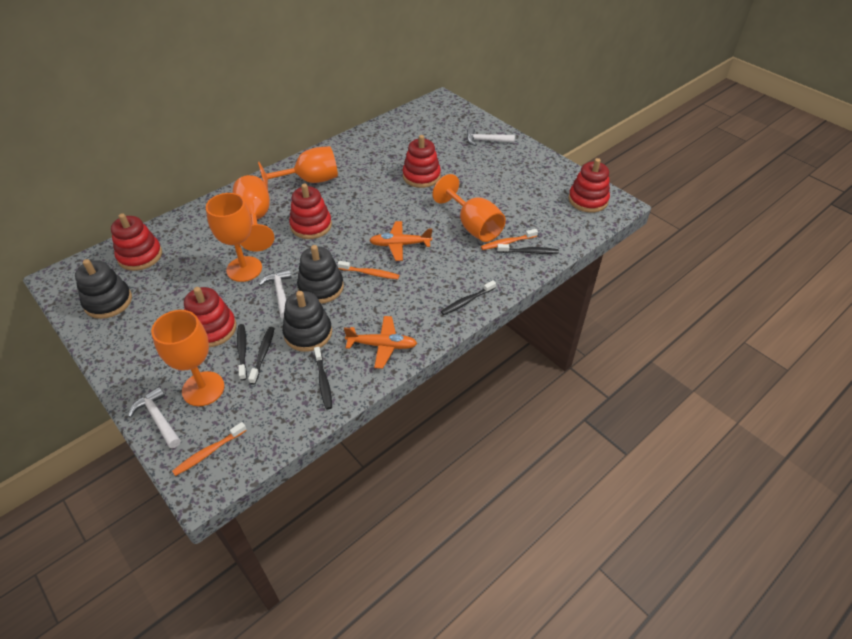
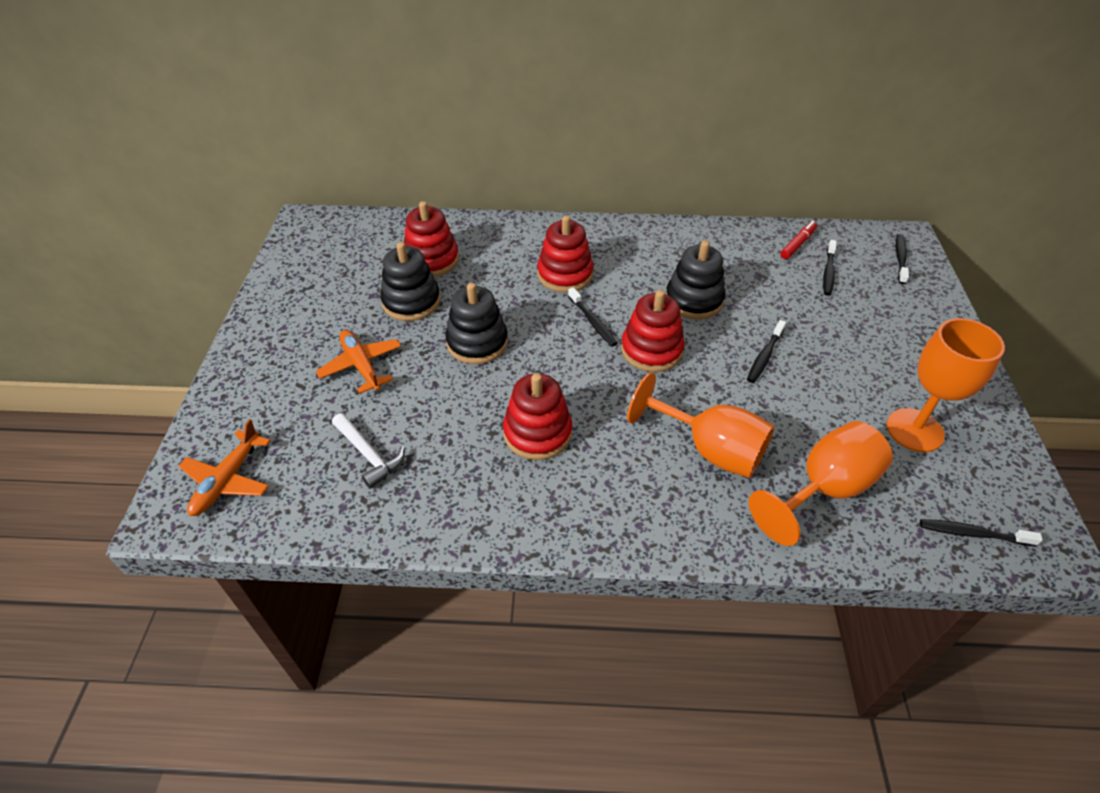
orange goblet: [151,310,225,406] [206,193,262,282] [232,175,274,251] [258,146,338,190] [432,174,506,242] = 5 -> [627,372,775,478] [749,421,893,546] [886,318,1005,452] = 3
orange toothbrush: [172,422,247,476] [337,261,399,279] [481,229,538,250] = 3 -> none = 0
red marker: none = 0 -> [780,221,817,259] = 1
red stacking toy: [111,213,162,271] [184,287,237,347] [289,183,332,239] [403,135,441,188] [568,158,610,213] = 5 -> [404,201,459,277] [503,373,572,460] [537,215,593,292] [621,290,685,372] = 4
white hammer: [128,387,181,448] [259,269,291,319] [467,127,515,146] = 3 -> [332,413,405,489] = 1

